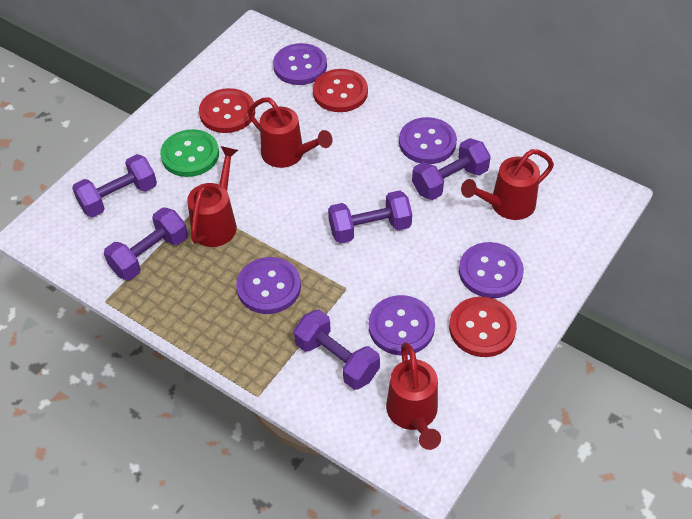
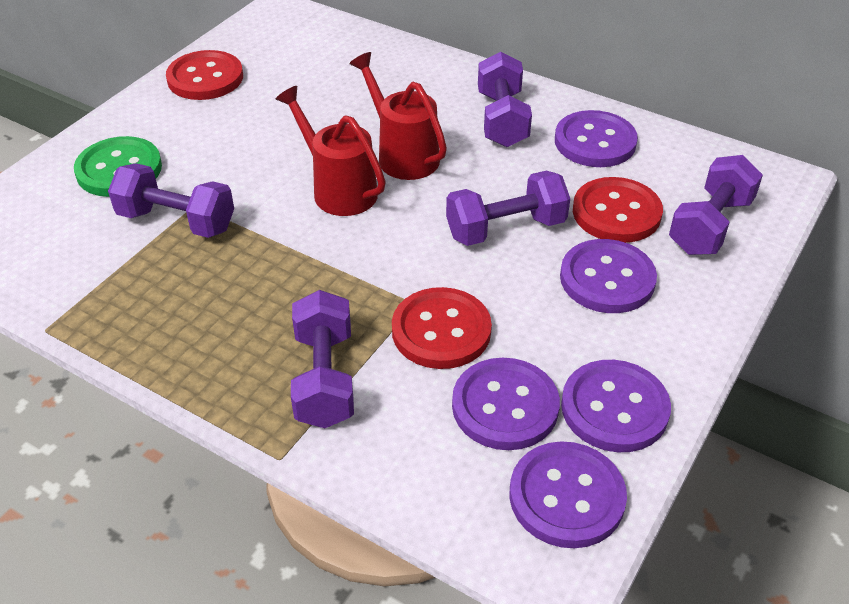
red watering can: [187,146,238,247] [248,97,332,168] [386,342,441,450] [461,149,554,220] = 4 -> [276,86,386,216] [349,52,447,180] = 2

